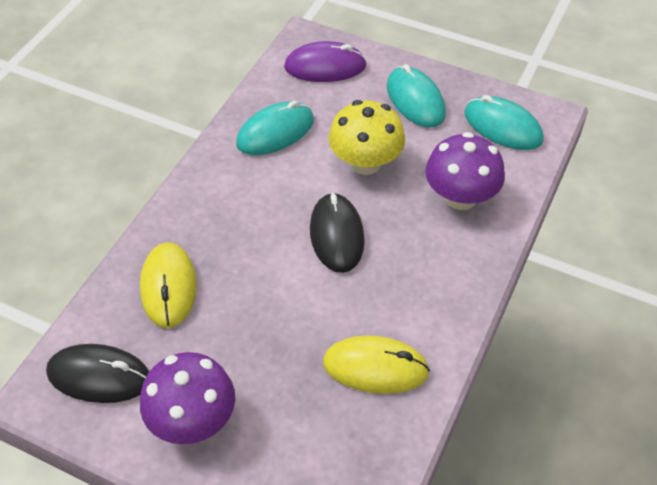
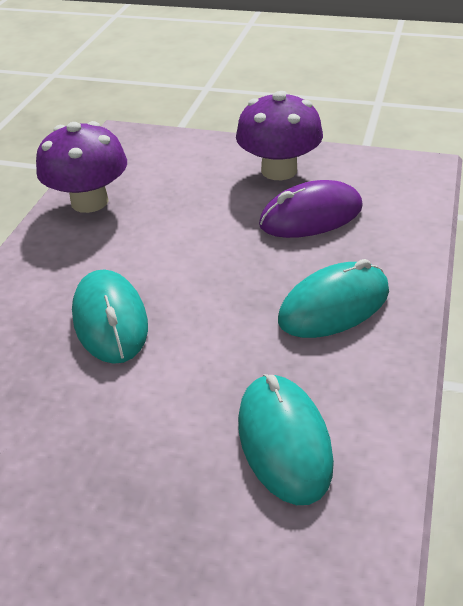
black mouse: [46,344,149,403] [310,192,365,273] = 2 -> none = 0
yellow mouse: [140,242,197,328] [323,335,430,394] = 2 -> none = 0
yellow mushroom: [329,100,405,175] = 1 -> none = 0

